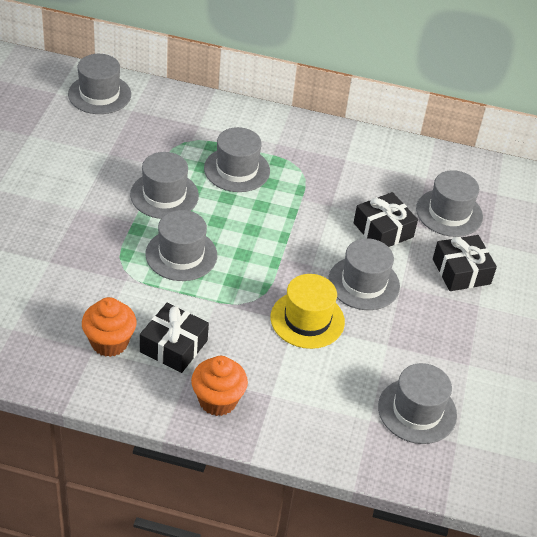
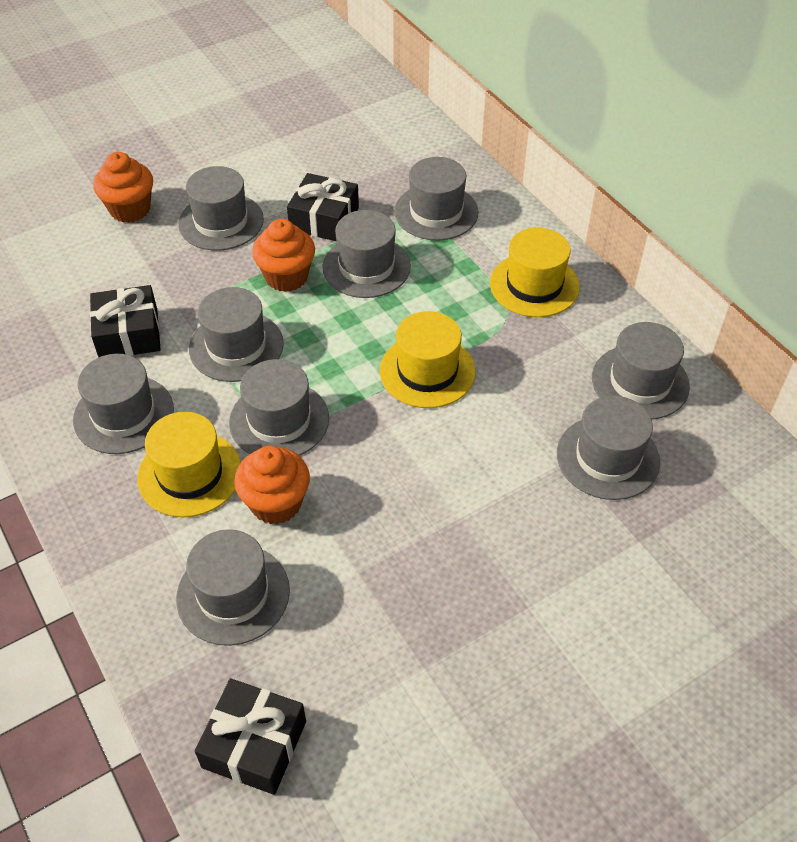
grey hat: [68,54,131,114] [130,152,199,219] [145,210,217,281] [204,127,270,192] [328,238,400,310] [378,363,457,444] [416,170,483,237] = 7 -> [73,354,174,454] [176,529,290,646] [178,166,264,251] [189,287,284,382] [229,359,329,456] [322,210,411,298] [394,157,478,241] [557,396,660,500] [592,322,690,420] = 9
orange cupcake: [82,297,137,357] [191,356,248,416] = 2 -> [93,152,153,223] [234,446,310,524] [252,219,315,292] = 3
yellow hat: [270,274,345,349] = 1 -> [137,412,241,517] [380,311,476,408] [490,228,580,317] = 3

